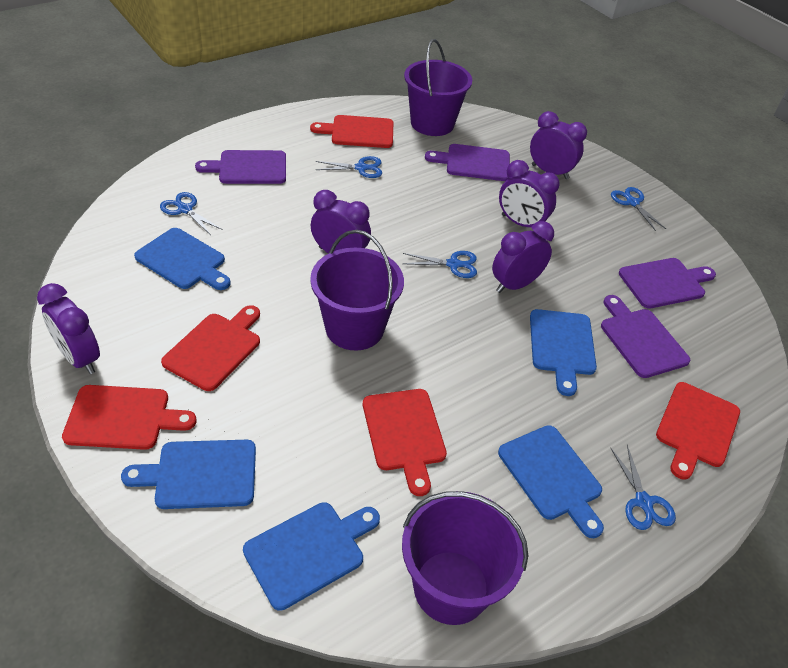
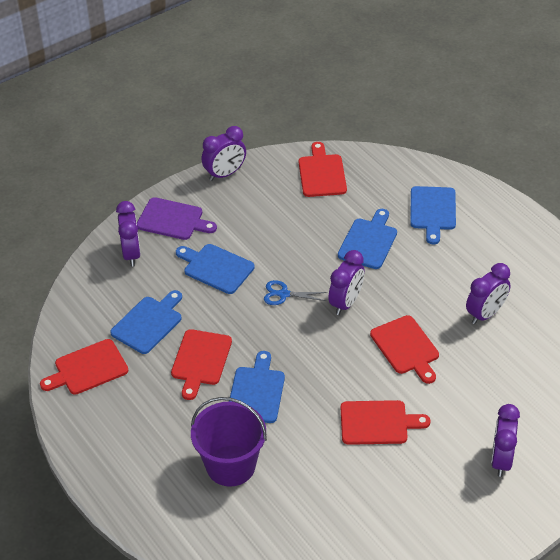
blue scissors: [160,192,223,235] [316,156,382,178] [402,251,477,278] [610,445,676,530] [611,187,666,231] = 5 -> [264,280,327,305] = 1
purple bucket: [310,230,404,351] [402,491,528,625] [404,39,472,136] = 3 -> [191,397,267,486] = 1
purple cutting board: [195,150,286,184] [425,144,510,181] [601,295,690,378] [619,258,716,309] = 4 -> [137,197,217,240] = 1

